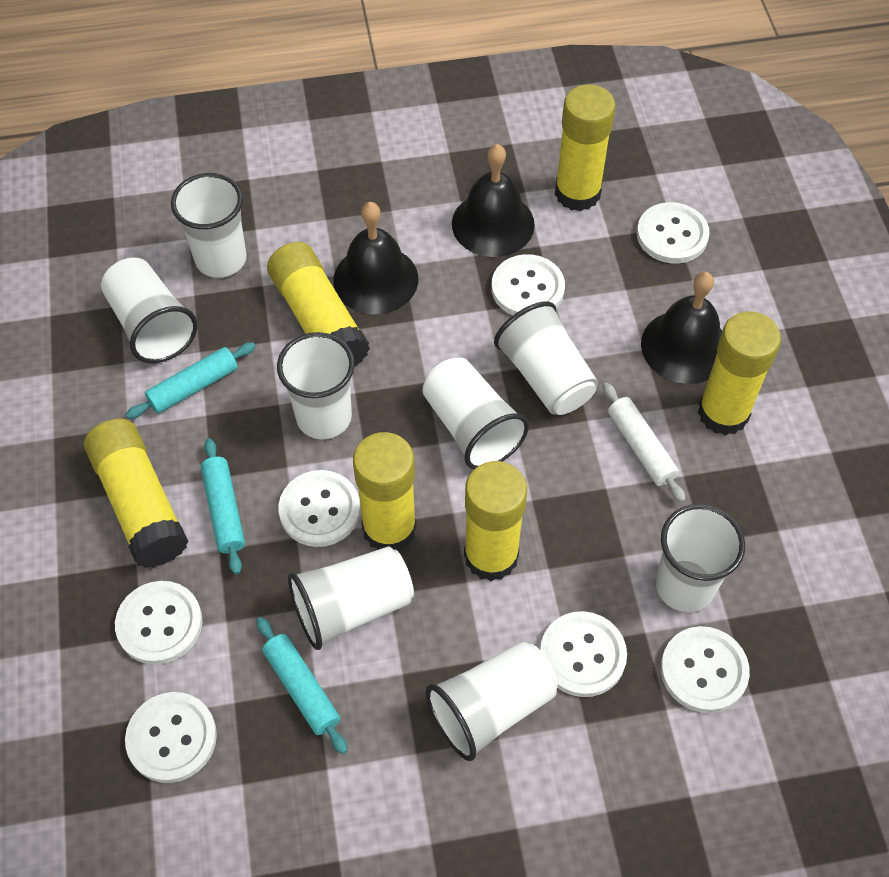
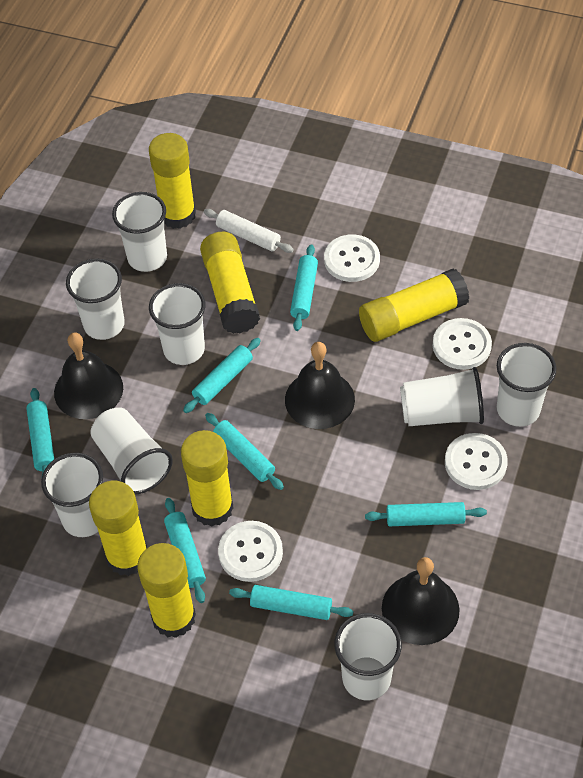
turquoise rolling pin: [125,342,256,419] [201,438,245,574] [256,617,348,754] = 3 -> [26,388,54,475] [164,498,206,603] [183,338,261,413] [205,413,284,490] [229,585,353,620] [290,244,318,331] [365,502,487,526] = 7
white button: [115,581,202,665] [125,692,217,783] [278,470,360,547] [492,254,565,315] [540,611,627,697] [637,202,710,264] [661,626,750,713] = 7 -> [218,521,283,582] [324,234,380,282] [433,318,492,370] [445,433,508,490] = 4

